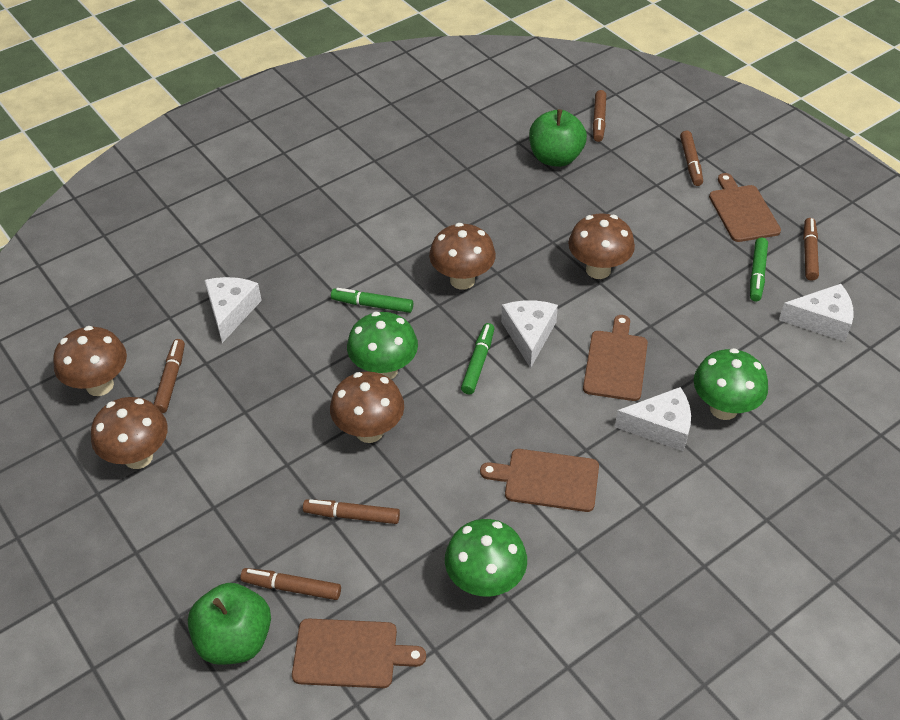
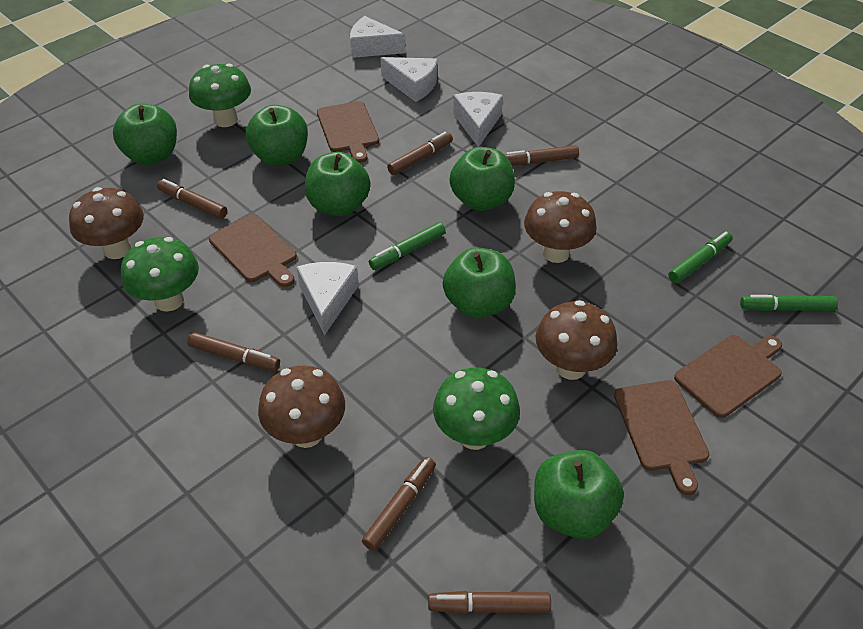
brown mushroom: [53,326,127,396] [91,397,168,469] [330,372,404,443] [429,223,496,290] [568,213,635,279] = 5 -> [69,187,144,259] [258,366,345,448] [524,191,597,263] [536,300,618,380] = 4
green apple: [188,583,271,665] [529,109,587,167] = 2 -> [113,104,177,165] [246,105,308,166] [305,152,371,216] [443,247,516,318] [449,147,515,211] [534,450,624,539] = 6

